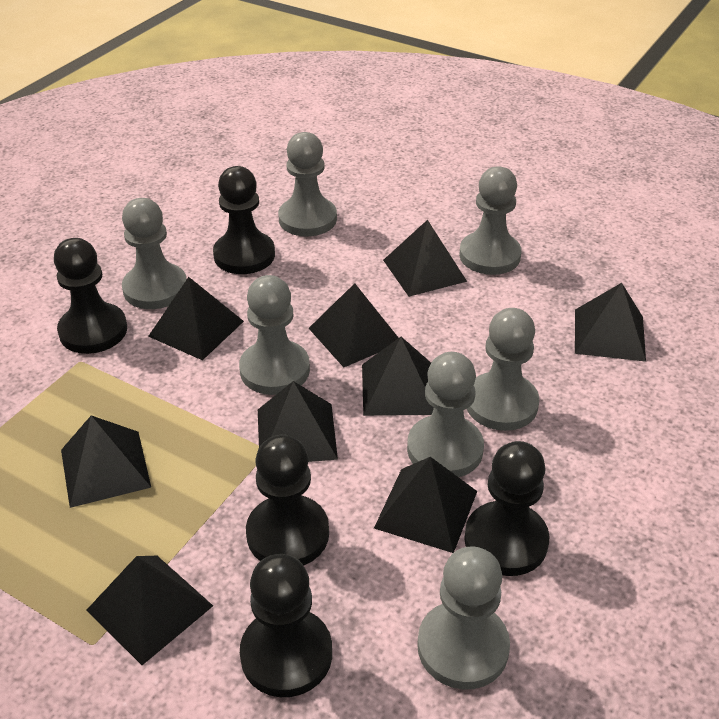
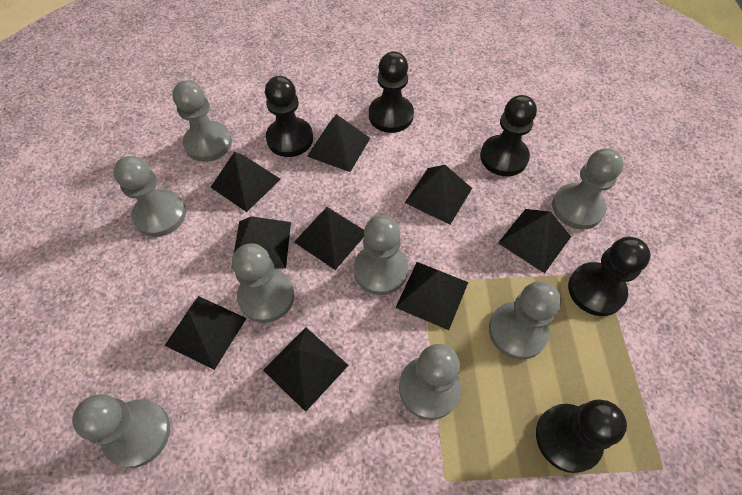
grey pawn: [122,198,187,309] [239,275,310,395] [278,132,337,237] [407,352,484,477] [417,547,510,690] [459,166,522,275] [467,308,539,431] = 7 -> [72,394,170,468] [113,156,186,237] [172,80,232,162] [232,243,294,323] [354,215,408,295] [399,344,461,420] [489,281,561,360] [552,148,624,230] = 8

